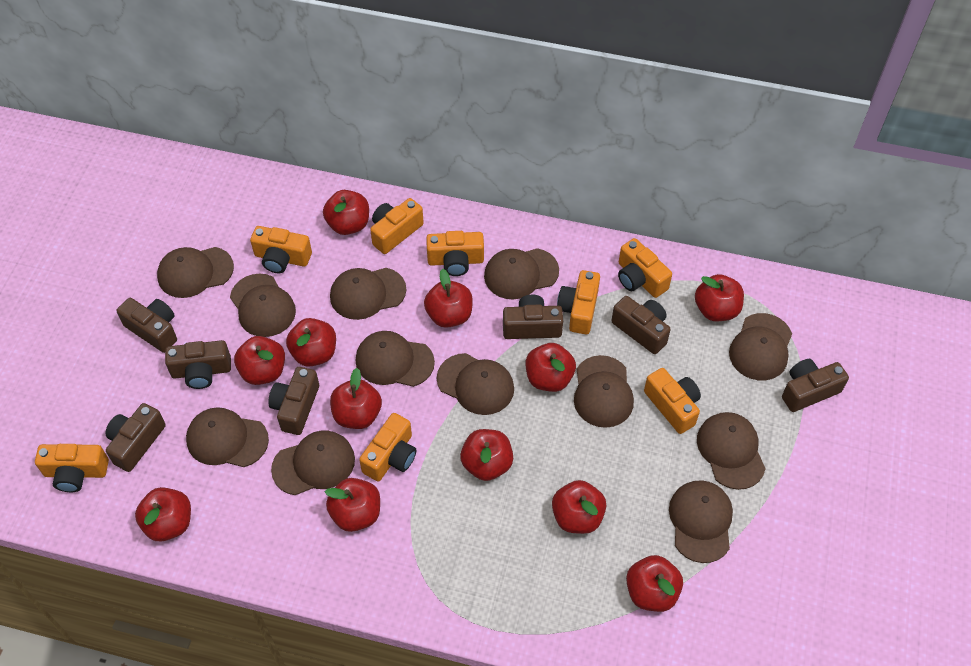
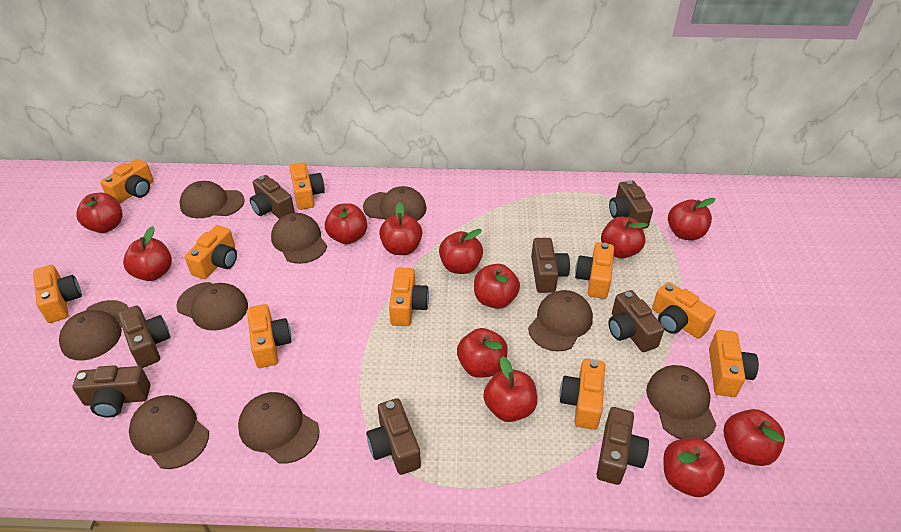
brown camera: [106,403,166,472] [116,298,177,353] [165,340,231,389] [268,367,319,435] [503,294,563,339] [611,296,671,354] [782,359,849,412] = 7 -> [72,365,151,417] [118,305,170,368] [250,175,295,219] [366,398,421,475] [531,238,570,293] [596,407,649,485] [608,290,664,352] [609,180,653,229] = 8
brown cap: [157,247,234,298] [186,407,269,467] [230,274,296,337] [271,430,355,495] [330,268,406,320] [355,331,435,387] [437,353,514,415] [484,248,559,300] [574,355,634,428] [669,480,733,563] [697,412,766,490] [729,313,792,380] = 12 -> [59,300,129,361] [129,395,209,469] [176,282,248,331] [180,181,245,218] [238,392,320,464] [271,213,327,264] [363,186,427,221] [528,290,593,351] [646,365,717,440] = 9
orange camera: [35,444,109,492] [250,226,312,273] [359,413,416,481] [370,198,424,254] [426,231,484,276] [557,270,600,334] [618,238,672,298] [644,368,701,434] = 8 -> [33,265,82,323] [100,159,154,204] [185,225,237,279] [247,304,291,368] [290,162,325,210] [389,267,429,326] [560,359,605,430] [575,242,614,299] [652,282,716,339] [709,330,759,397] = 10

